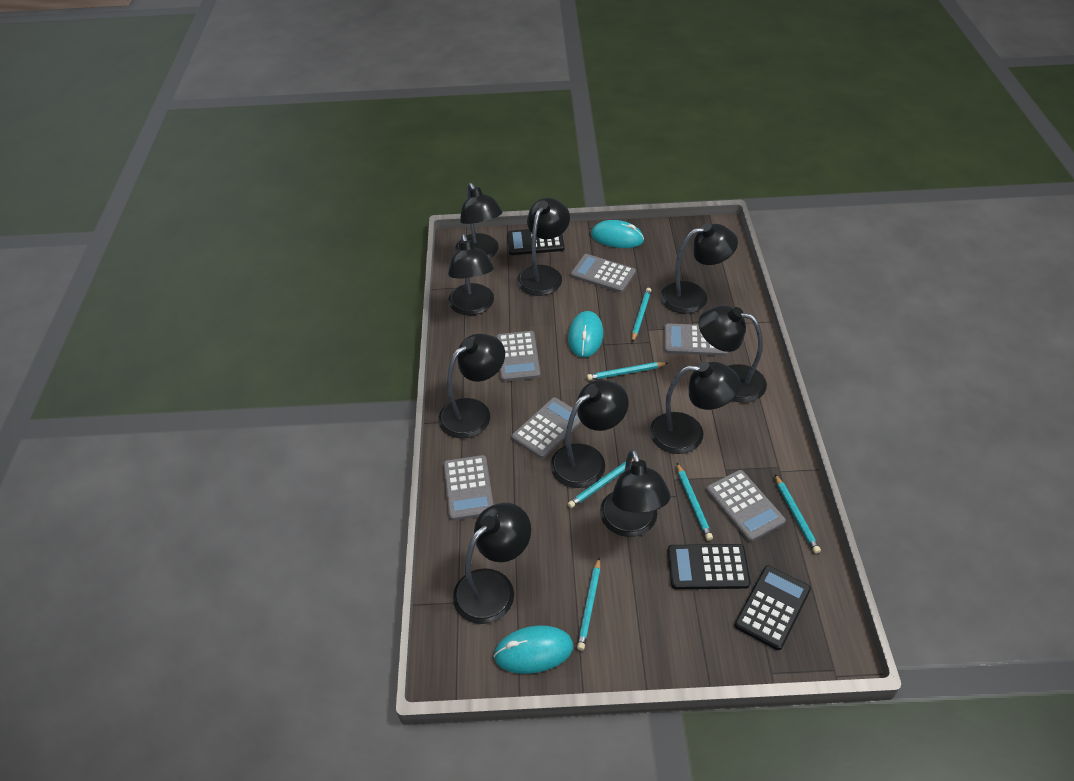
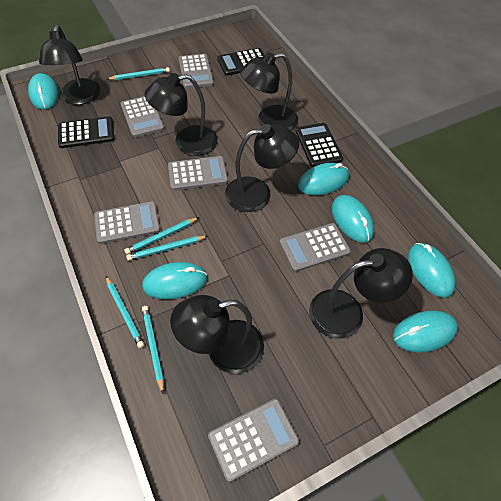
black lamp: [438,334,505,439] [448,234,494,315] [453,503,531,624] [455,183,503,259] [517,198,570,296] [550,380,629,488] [600,449,671,537] [650,362,740,454] [660,223,738,314] [699,306,767,403] = 10 -> [39,25,100,105] [144,73,218,156] [170,295,264,374] [225,124,299,212] [240,52,298,130] [309,248,413,339] = 6
turquoise mouse: [494,625,573,674] [568,311,603,357] [591,220,644,248] = 3 -> [28,73,59,110] [142,262,207,299] [298,163,349,195] [332,195,374,243] [393,311,458,353] [408,243,456,298] = 6
turquoise pencil: [568,458,634,508] [577,557,600,651] [587,362,668,380] [632,288,652,342] [677,463,713,541] [775,474,821,554] = 6 -> [106,276,145,348] [107,67,170,80] [124,217,199,254] [126,236,208,261] [142,306,164,394] = 5

